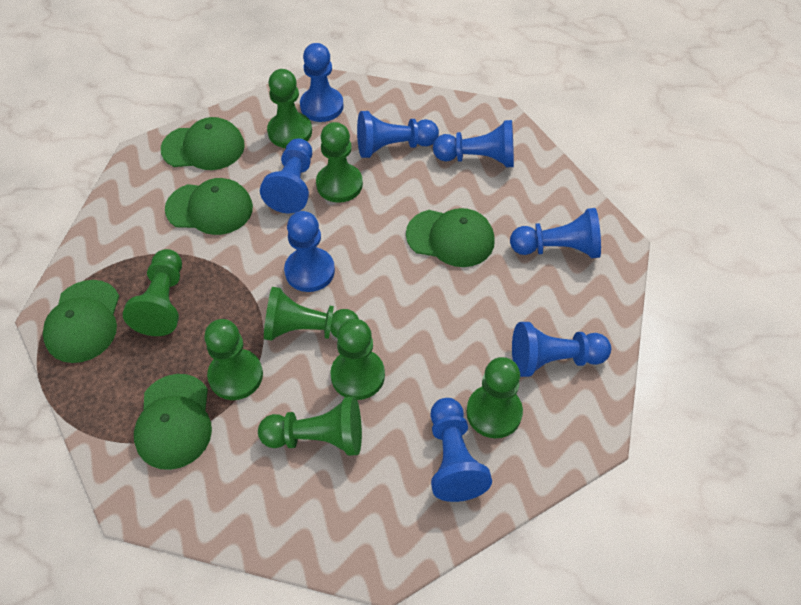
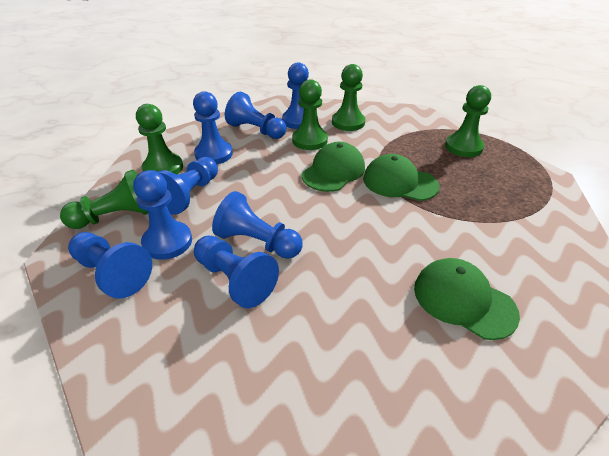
green cap: [43,280,119,363] [134,374,212,470] [161,117,245,170] [165,178,253,235] [406,208,495,267] = 5 -> [302,142,365,192] [363,154,440,201] [414,258,520,340] = 3
green pawn: [123,249,182,336] [204,319,263,400] [258,397,362,456] [264,287,359,341] [267,69,312,148] [316,122,363,203] [330,319,385,400] [466,357,523,438] = 8 -> [60,170,148,229] [136,104,183,174] [292,79,328,150] [332,64,365,131] [445,85,491,157] = 5

